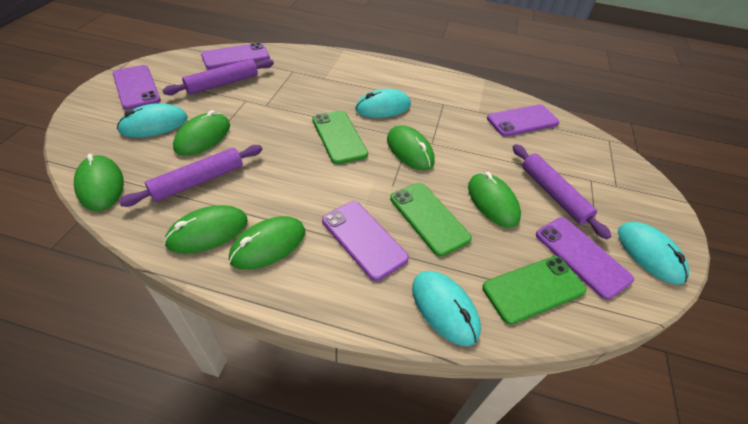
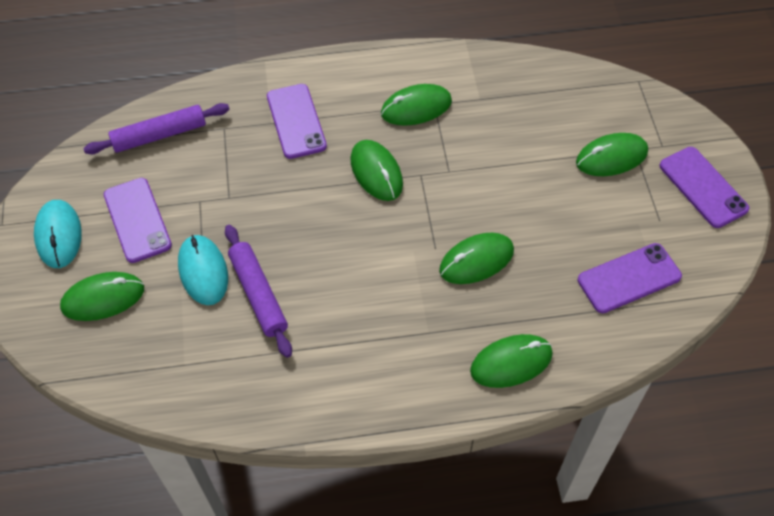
green phone: [312,111,368,164] [390,183,472,257] [482,256,586,325] = 3 -> none = 0
purple phone: [113,65,161,110] [201,42,270,69] [322,201,409,281] [487,104,559,137] [536,217,634,300] = 5 -> [104,178,172,263] [267,84,327,159] [578,243,682,313] [660,147,749,228] = 4
purple rolling pin: [119,145,262,207] [162,59,274,95] [513,144,611,239] = 3 -> [83,103,229,154] [225,225,292,358] = 2
turquoise mouse: [117,103,188,137] [355,89,411,118] [412,271,481,346] [618,222,689,285] = 4 -> [34,200,82,268] [178,235,228,305] = 2

